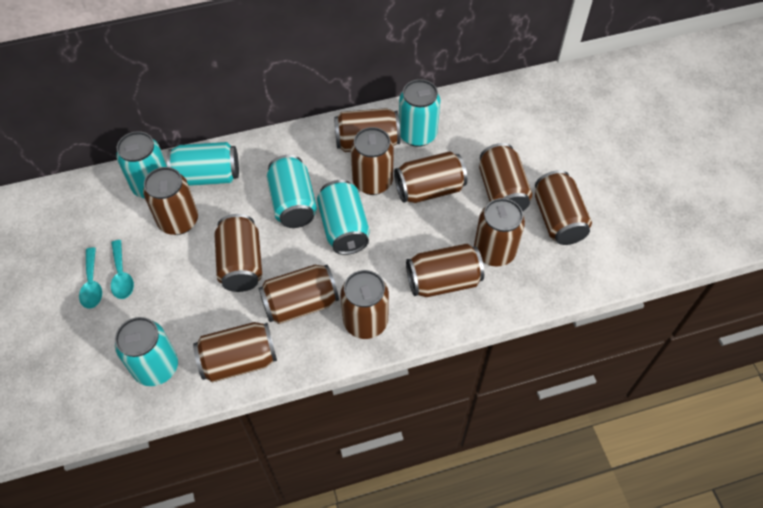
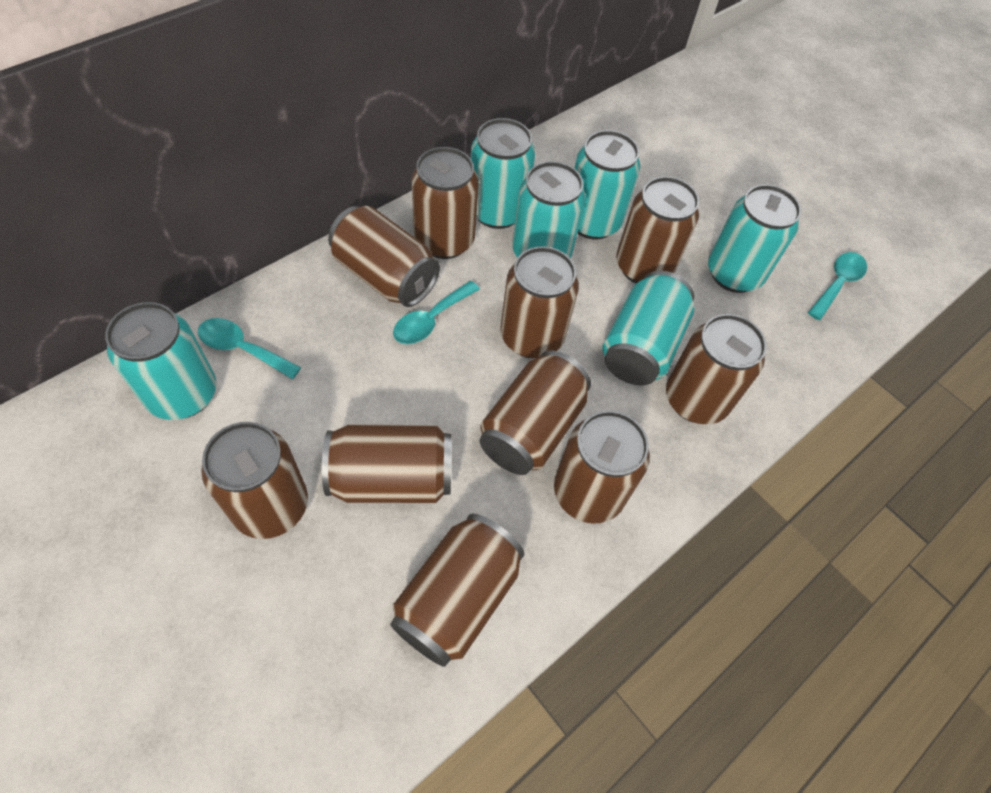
brown can: [143,167,198,235] [193,322,277,383] [215,214,262,292] [259,265,339,324] [334,108,400,152] [340,270,389,339] [351,127,394,195] [394,151,467,203] [406,243,484,297] [474,198,525,267] [479,143,532,212] [535,170,592,245] = 12 -> [201,422,308,539] [322,424,451,503] [328,206,440,307] [390,514,524,667] [411,147,479,259] [480,350,591,475] [500,246,579,359] [554,411,650,524] [616,176,699,283] [666,314,767,424] = 10
turquoise spoon: [79,247,102,308] [111,240,134,299] = 2 -> [198,318,301,379] [393,281,480,344] [808,252,867,320] = 3

